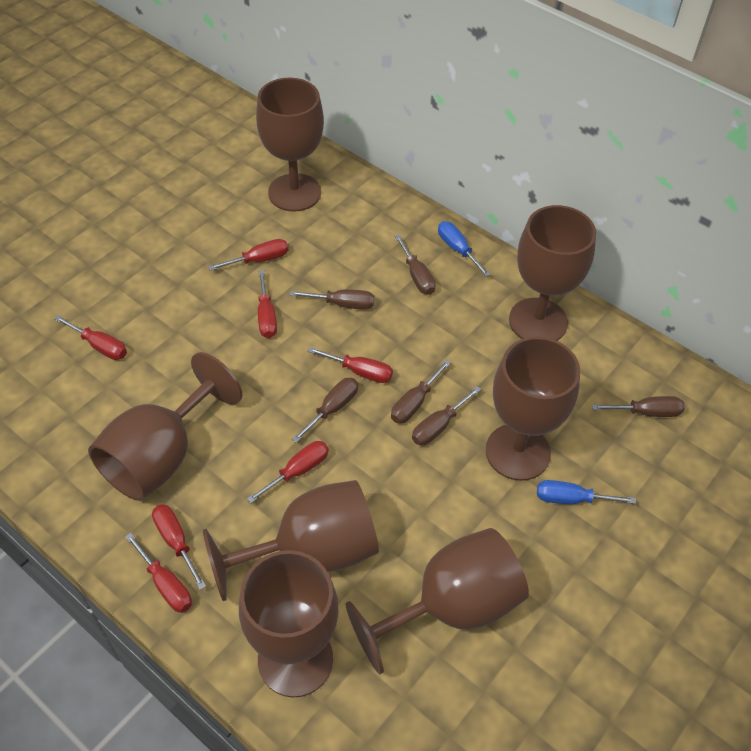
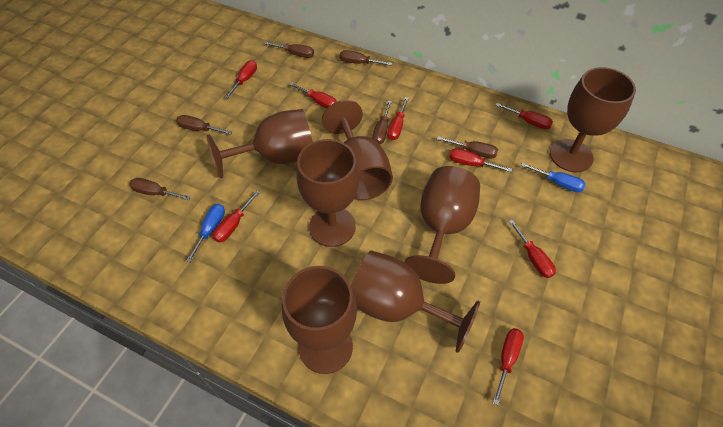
red screwdriver: [54,315,127,360] [125,532,192,613] [152,504,206,590] [208,239,288,271] [247,441,329,503] [258,270,277,338] [307,347,393,383] = 7 -> [212,191,260,242] [225,60,257,98] [289,82,337,108] [387,97,409,140] [450,148,512,172] [493,328,524,405] [495,103,553,129] [509,220,556,278] = 8

